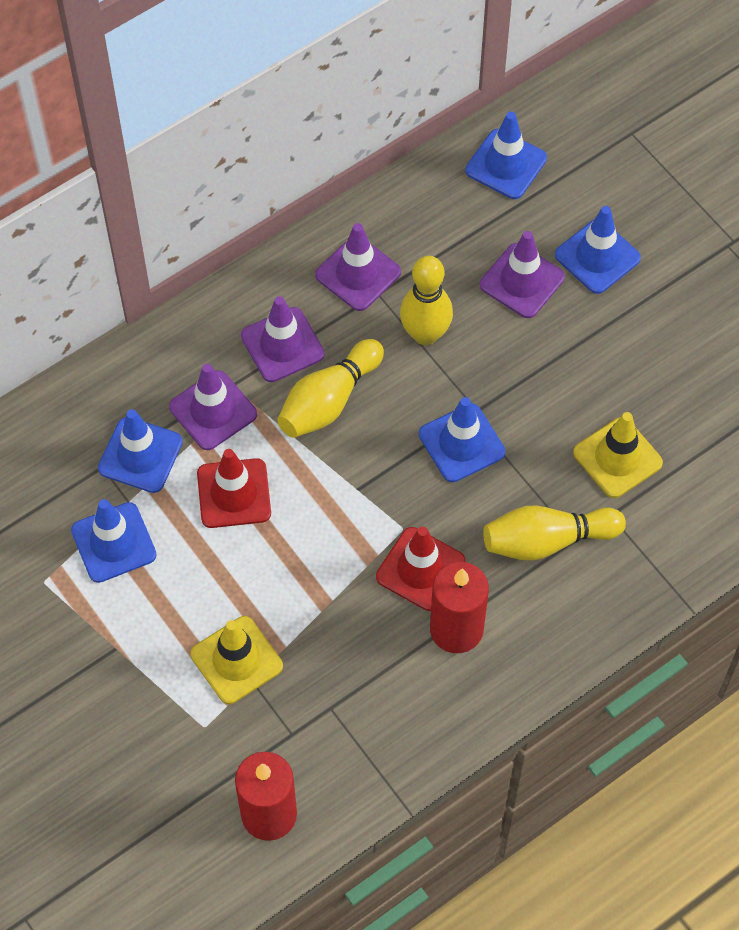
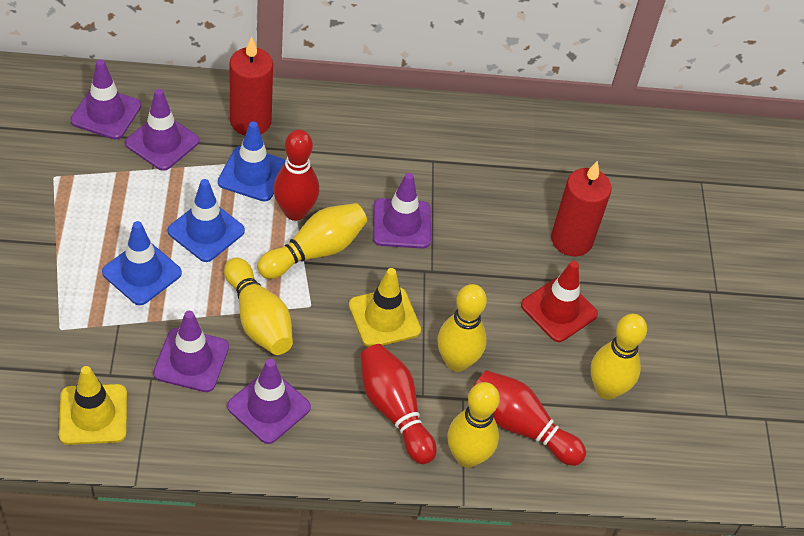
blue traffic cone: [71,499,157,583] [98,409,183,493] [419,397,506,482] [465,112,547,199] [555,206,641,294] = 5 -> [102,221,182,305] [167,179,245,262] [218,121,286,201] = 3
purple traffic cone: [169,364,257,450] [241,296,325,382] [315,223,401,311] [480,231,565,318] = 4 -> [70,59,141,140] [125,89,199,171] [153,311,229,392] [227,359,311,444] [373,173,431,249] = 5
red bowling pin: none = 0 -> [273,129,319,221] [360,344,437,464] [473,370,586,466] = 3
red traffic cone: [197,449,271,528] [376,527,466,611] = 2 -> [521,261,598,342] = 1
yellow bowling pin: [277,339,384,438] [400,256,453,345] [483,506,626,561] = 3 -> [224,258,293,355] [257,203,367,279] [438,284,487,372] [447,382,500,468] [591,314,647,400] = 5

